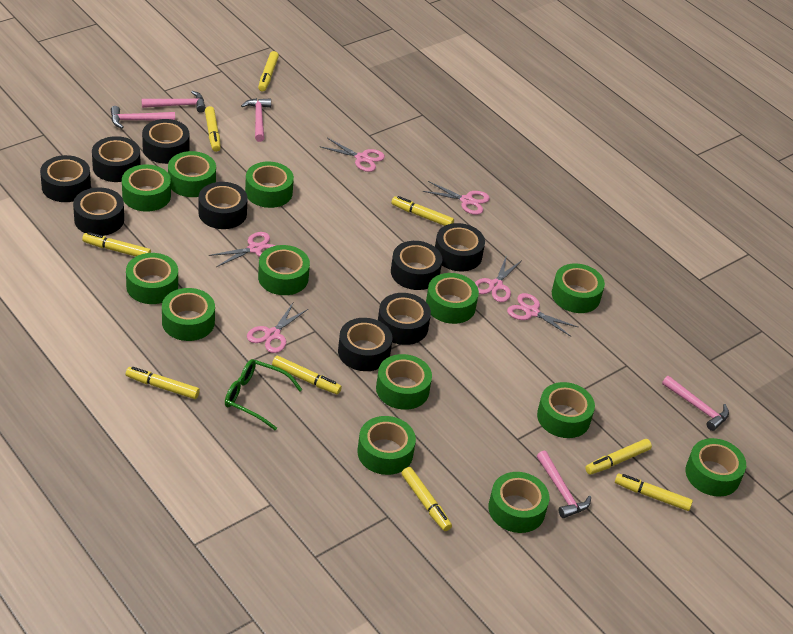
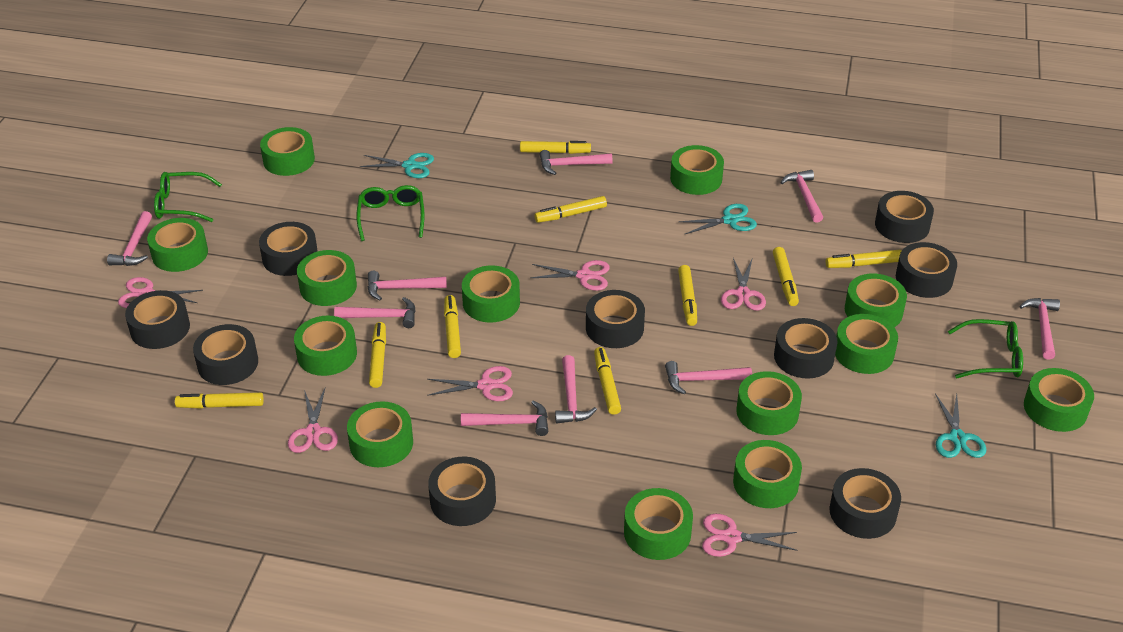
green glasses: [225,359,302,431] = 1 -> [154,172,222,222] [356,185,425,241] [948,319,1023,378] = 3
pink hammer: [111,106,175,129] [142,91,206,113] [241,98,271,142] [537,451,591,518] [662,376,729,431] = 5 -> [107,211,152,266] [334,297,416,328] [368,271,447,301] [461,401,548,436] [540,150,613,175] [555,355,597,424] [665,361,752,395] [780,170,823,223] [1019,298,1060,360] = 9
turquoise scissors: none = 0 -> [360,153,434,178] [678,204,757,235] [935,393,986,458] = 3

